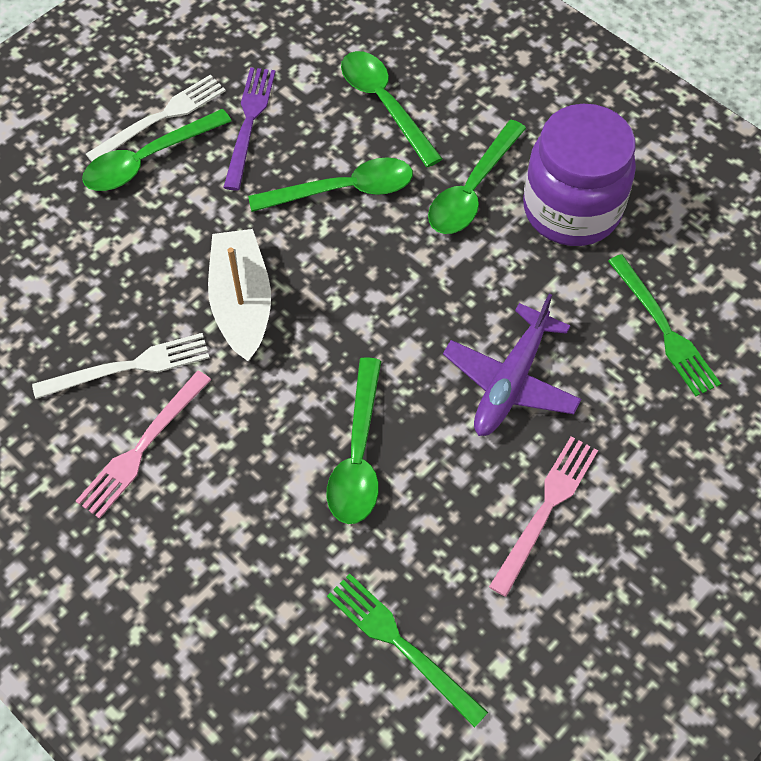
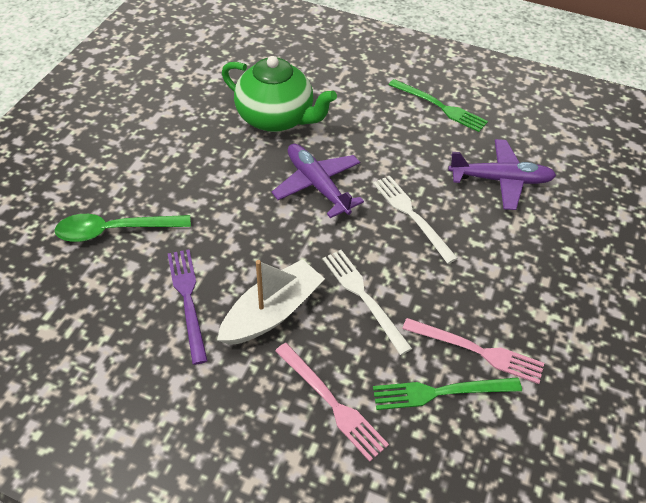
green spoon: [82,109,231,191] [248,157,413,212] [327,357,381,524] [341,51,443,167] [428,120,526,234] = 5 -> [55,214,191,242] = 1
green teapot: none = 0 -> [222,56,337,132] = 1
purple jar: [523,104,636,246] = 1 -> none = 0
purple plane: [443,294,581,436] = 1 -> [272,144,364,218] [448,139,556,210] = 2

